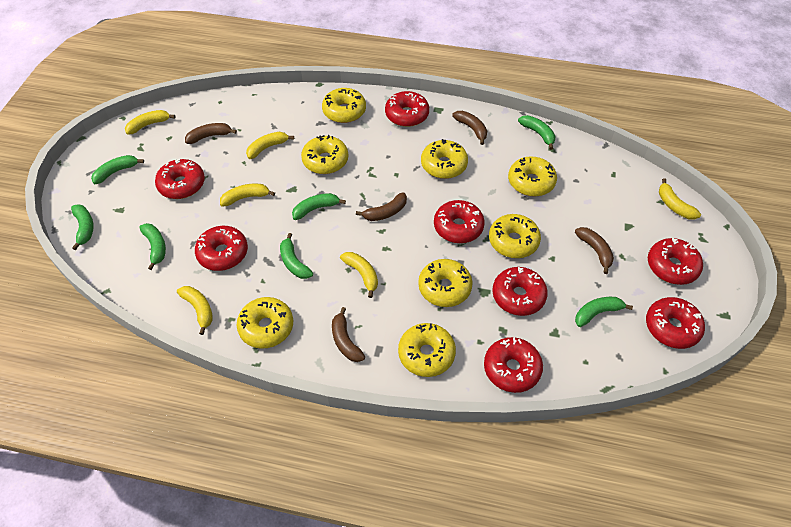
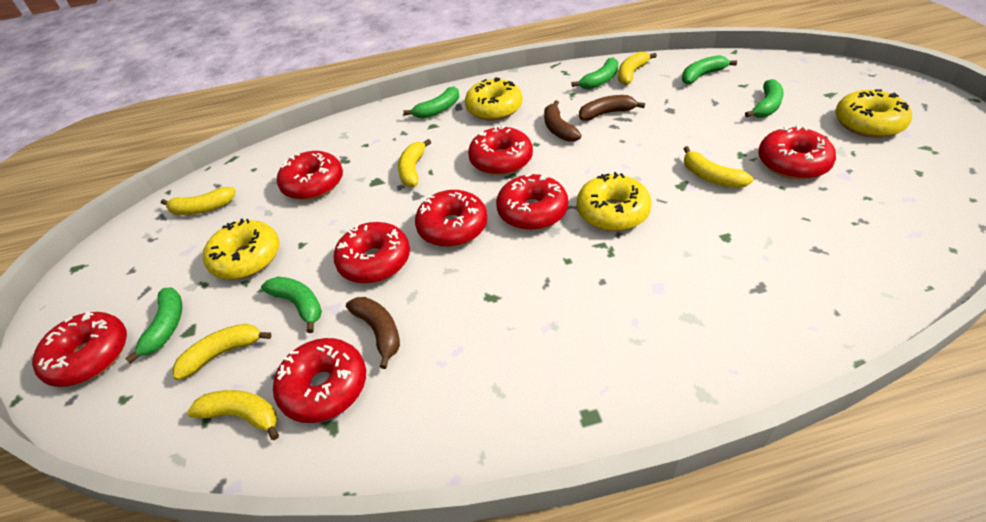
brown banana: [185,123,237,144] [332,307,365,362] [356,192,407,221] [452,111,487,145] [575,227,614,274] = 5 -> [346,297,400,369] [544,100,582,142] [579,95,645,121] = 3
green banana: [71,204,94,250] [91,155,144,184] [139,223,166,270] [280,233,313,279] [292,193,346,220] [518,115,555,150] [575,297,633,327] = 7 -> [125,288,182,364] [261,277,322,333] [403,87,459,119] [571,57,619,89] [682,55,737,84] [745,79,784,118] = 6
yellow donut: [236,297,293,349] [301,135,348,174] [322,88,366,123] [398,323,456,377] [418,259,473,307] [421,139,468,179] [489,214,541,258] [508,156,557,197] = 8 -> [203,218,279,280] [465,77,523,121] [577,172,652,231] [835,89,912,138] = 4

